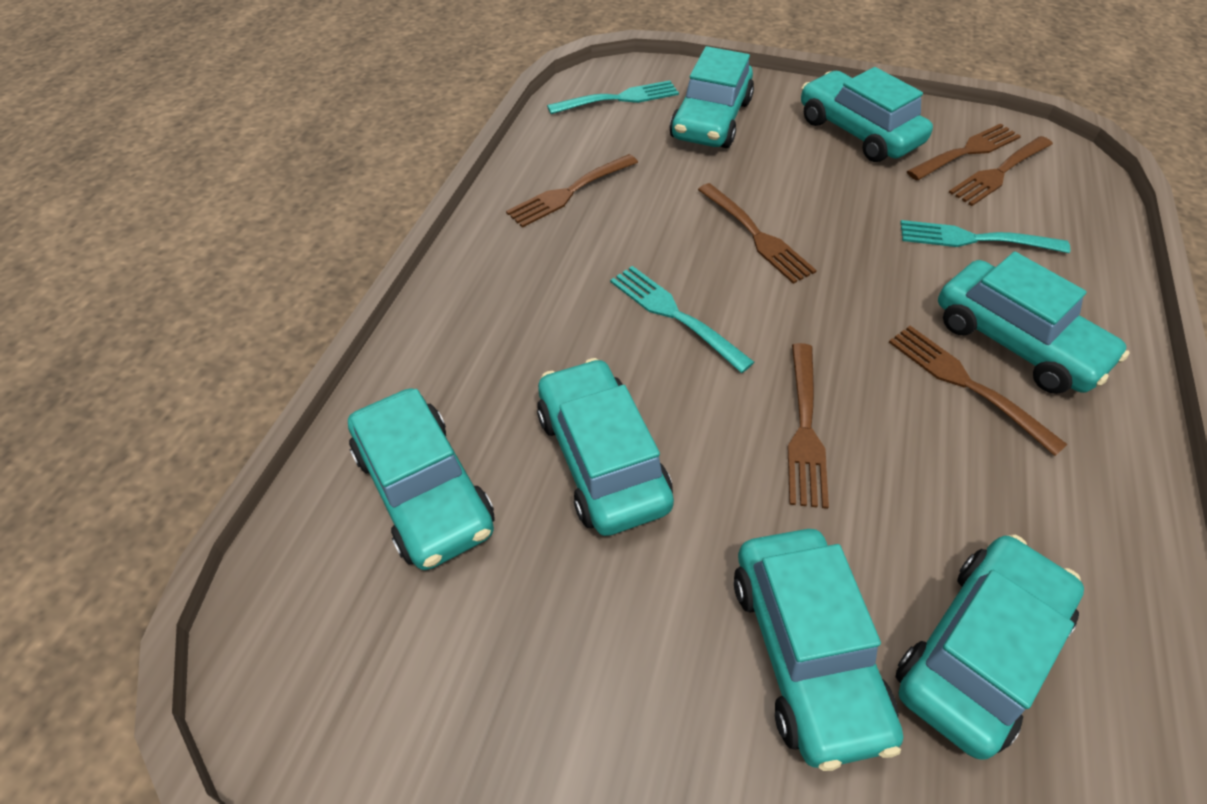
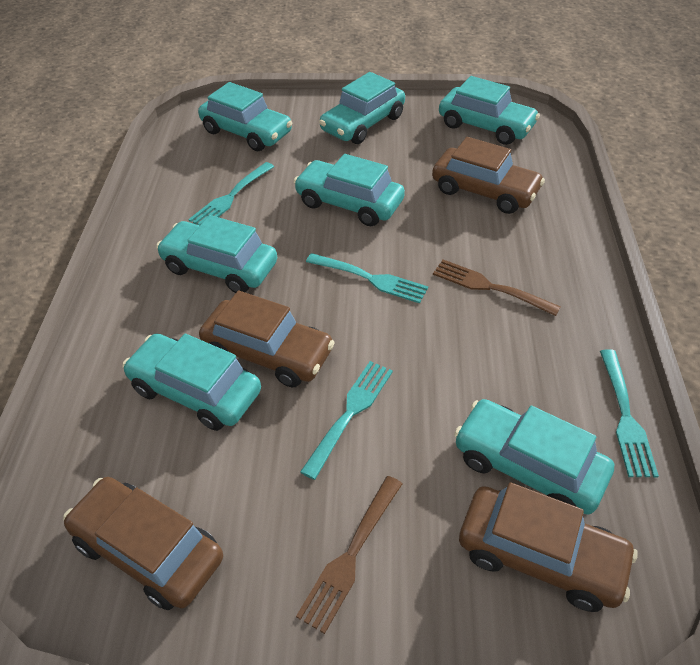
brown car: none = 0 -> [63,477,223,610] [199,291,335,387] [432,137,545,214] [459,482,638,612] = 4
brown fork: [506,154,638,228] [698,183,817,284] [788,343,829,509] [889,326,1068,456] [907,123,1021,180] [949,136,1053,206] = 6 -> [296,476,402,634] [433,260,561,316] = 2
turquoise fork: [547,80,679,114] [610,266,754,373] [900,220,1070,253] = 3 -> [188,162,274,225] [300,361,393,480] [306,253,428,303] [600,349,659,477] = 4

